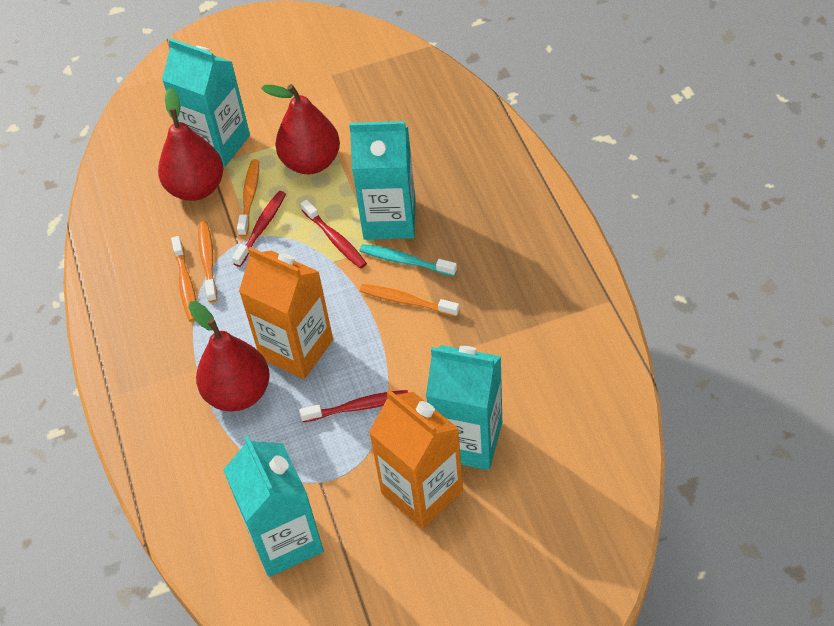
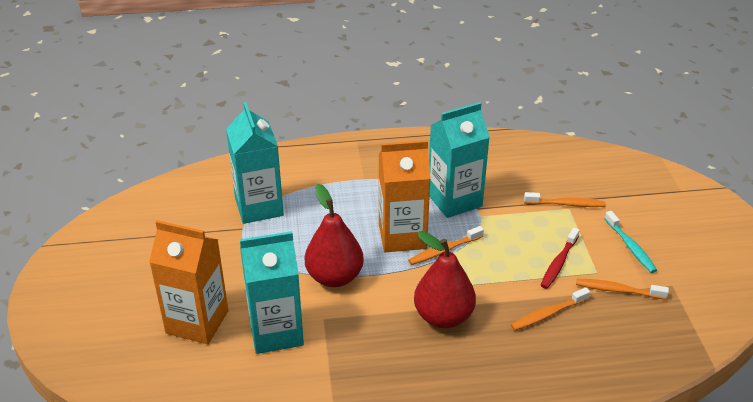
red pear: [158,88,224,201] [188,301,270,411] [261,84,340,174] = 3 -> [305,184,364,287] [414,231,476,328] = 2
red toothbrush: [232,191,286,267] [299,390,408,422] [301,200,367,269] = 3 -> [541,228,580,289] = 1
turquoise carton: [162,38,250,167] [223,435,324,577] [349,121,416,240] [426,345,502,470] = 4 -> [226,102,284,224] [240,231,304,354] [429,102,490,218] = 3

